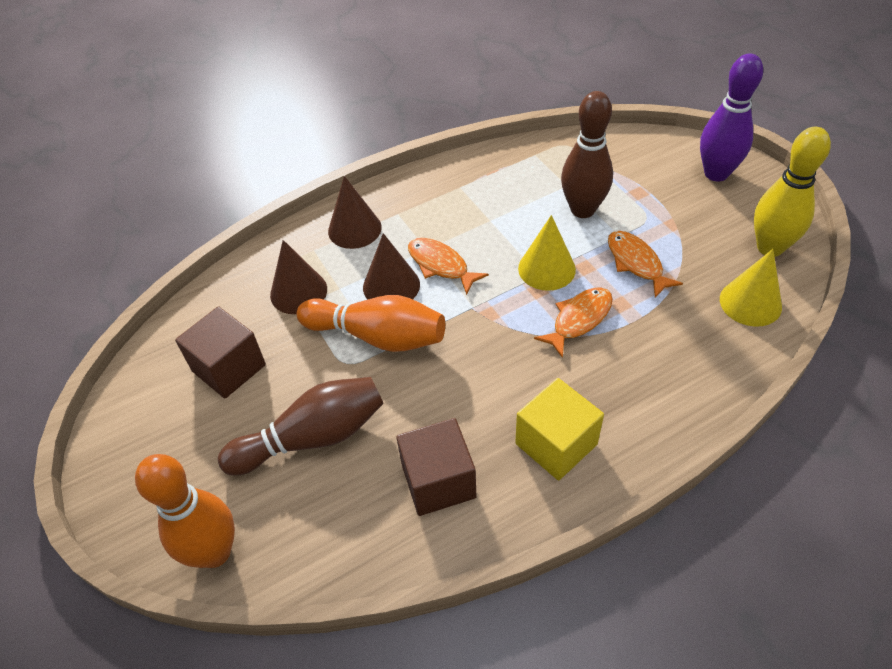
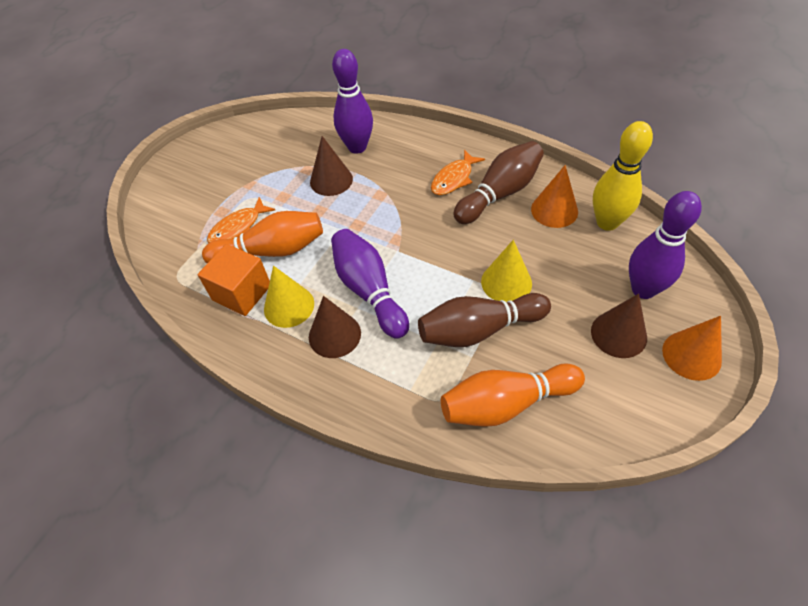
brown cube: [175,306,266,399] [396,418,477,516] = 2 -> none = 0
orange cone: none = 0 -> [531,165,578,228] [662,316,722,381] = 2
orange cube: none = 0 -> [198,244,270,316] = 1
orange fish: [408,238,489,295] [534,287,613,358] [608,231,683,298] = 3 -> [207,197,275,243] [431,150,485,195] = 2
purple bowling pin: [700,53,763,182] = 1 -> [331,229,409,339] [332,49,373,154] [629,191,702,299] = 3
yellow cube: [515,378,604,481] = 1 -> none = 0

